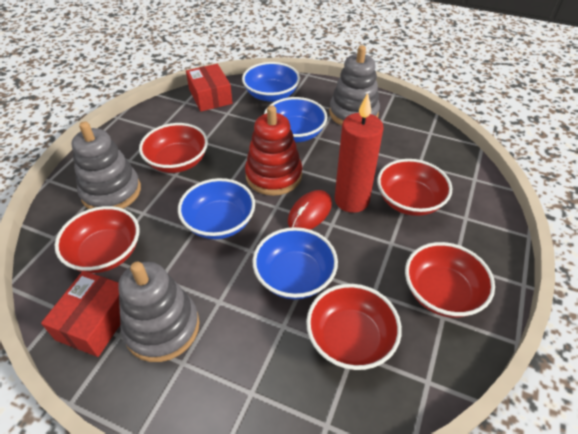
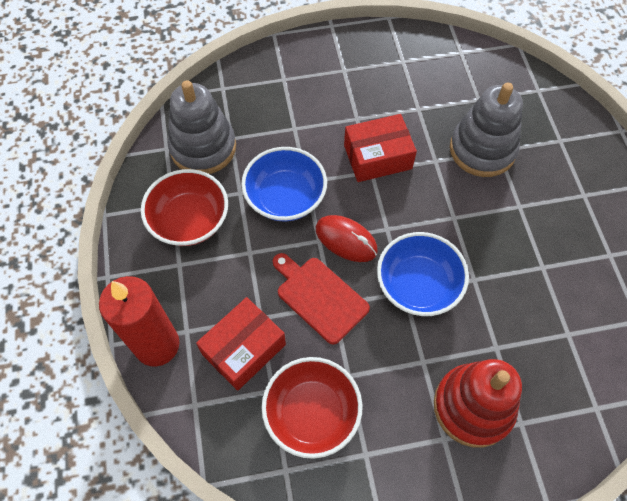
blue bowl: [178,178,255,239] [242,62,300,102] [253,227,338,300] [264,97,327,142] = 4 -> [241,147,327,221] [377,232,469,316] = 2
grey stacking toy: [71,121,141,209] [118,262,200,362] [329,45,380,126] = 3 -> [167,80,236,174] [450,83,523,177] = 2
red bowl: [55,206,139,273] [139,123,208,173] [306,284,402,370] [377,159,452,216] [405,242,495,318] = 5 -> [141,169,228,246] [261,357,363,459] = 2
red cutting board: none = 0 -> [273,253,370,345] = 1

